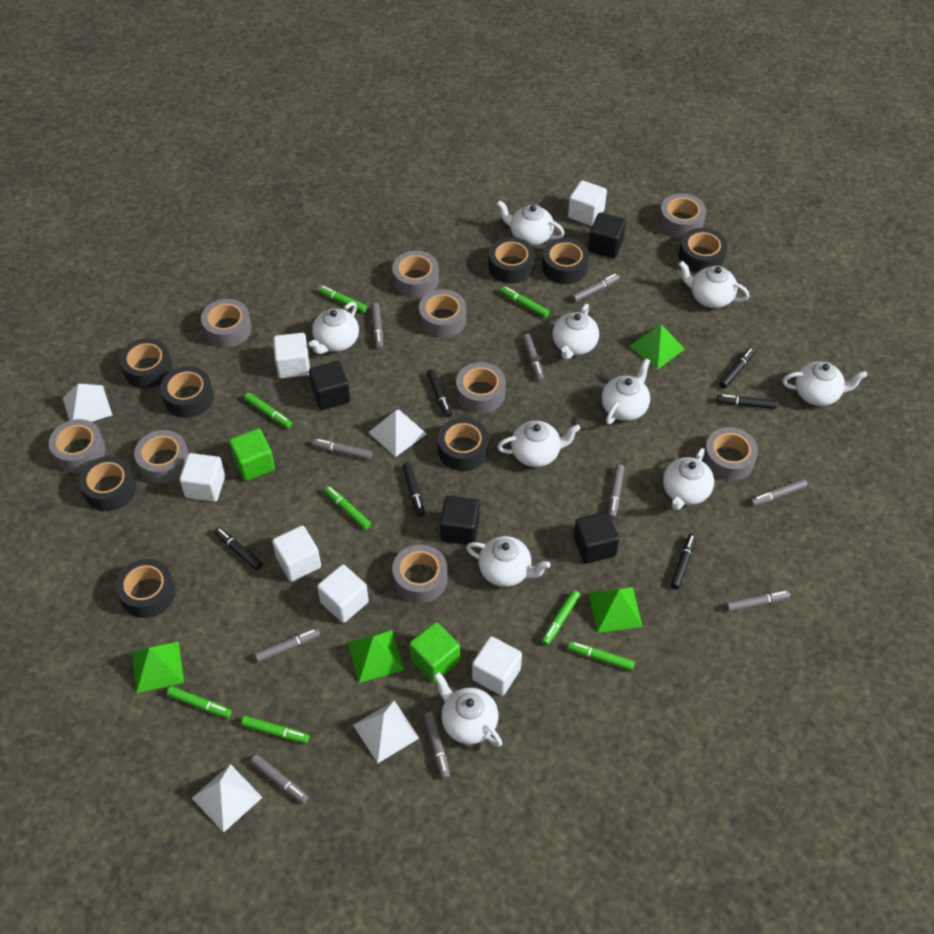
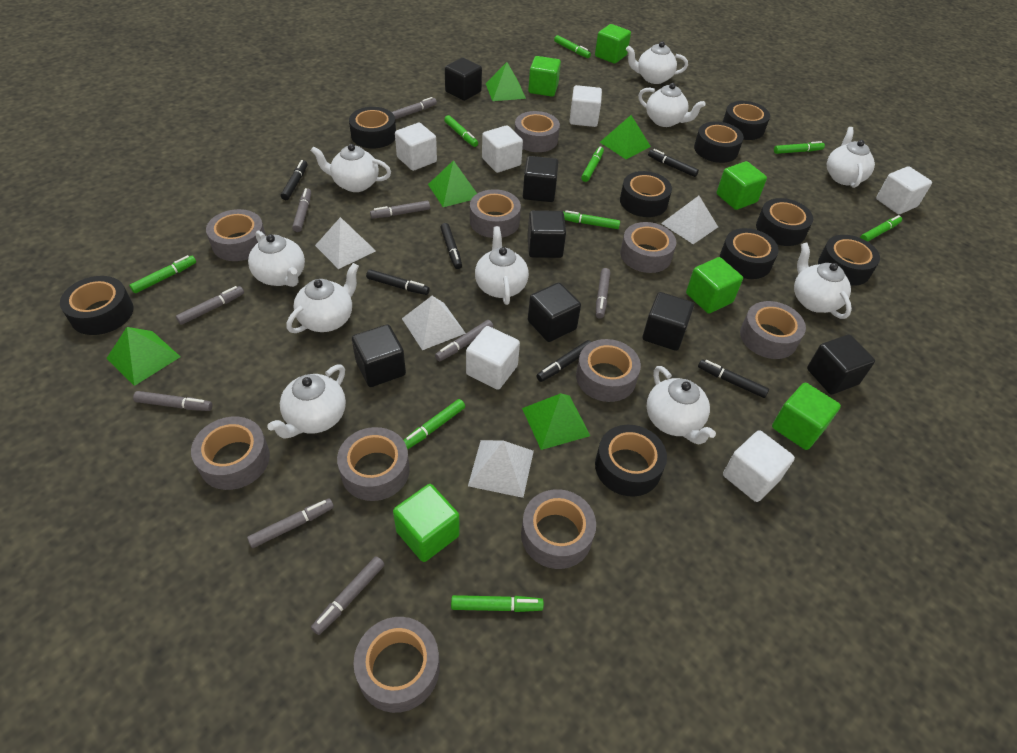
black cube: [309,361,350,410] [440,496,480,545] [574,512,619,564] [588,213,626,258] = 4 -> [352,324,406,387] [445,58,482,101] [523,156,559,202] [527,210,566,258] [528,282,581,342] [642,292,694,351] [807,335,875,395] = 7
black tape: [79,456,137,511] [116,559,176,618] [120,338,173,389] [160,366,214,418] [438,418,489,471] [488,237,535,284] [542,238,589,284] [679,228,727,273] = 8 -> [60,276,134,335] [349,107,396,148] [595,425,667,497] [620,171,672,217] [694,122,744,163] [720,228,779,279] [723,101,770,140] [756,198,813,246] [818,235,880,286] = 9
green cube: [229,428,275,481] [409,622,460,682] = 2 -> [393,484,460,562] [528,56,561,97] [595,24,631,64] [686,257,743,314] [717,161,767,210] [772,383,841,450] = 6
green marker: [167,686,232,718] [241,716,310,743] [244,393,292,428] [318,285,367,313] [324,486,371,530] [500,286,549,318] [541,590,580,645] [568,641,635,671] = 8 -> [129,255,196,293] [403,399,465,450] [444,115,478,147] [451,595,544,612] [554,35,591,58] [563,210,620,229] [581,146,604,182] [774,141,825,154] [860,215,902,242] = 9
green pyramid: [132,641,184,693] [347,630,404,683] [589,587,643,633] [629,324,685,369] = 4 -> [106,327,181,386] [428,160,477,207] [485,62,526,101] [522,393,590,450] [600,115,651,159] = 5
grey marker: [250,754,309,804] [255,628,320,662] [313,439,372,460] [371,303,383,349] [424,711,450,779] [522,334,544,381] [572,274,620,302] [608,464,624,519] [726,590,790,612] [750,479,807,506] = 10 -> [133,391,213,411] [176,286,244,325] [247,498,334,548] [292,188,311,232] [311,556,385,635] [370,201,430,219] [392,97,437,119] [435,320,493,361] [596,268,610,319] = 9
grey tape: [49,419,106,473] [134,430,189,484] [201,299,252,348] [392,251,439,298] [392,545,448,603] [419,289,466,338] [456,362,506,413] [659,193,706,238] [703,427,758,481] = 9 -> [191,416,270,490] [206,209,266,261] [337,427,410,501] [354,617,440,713] [470,189,521,238] [514,111,560,152] [521,489,596,569] [576,339,641,402] [620,222,677,273] [740,301,806,359] = 10

